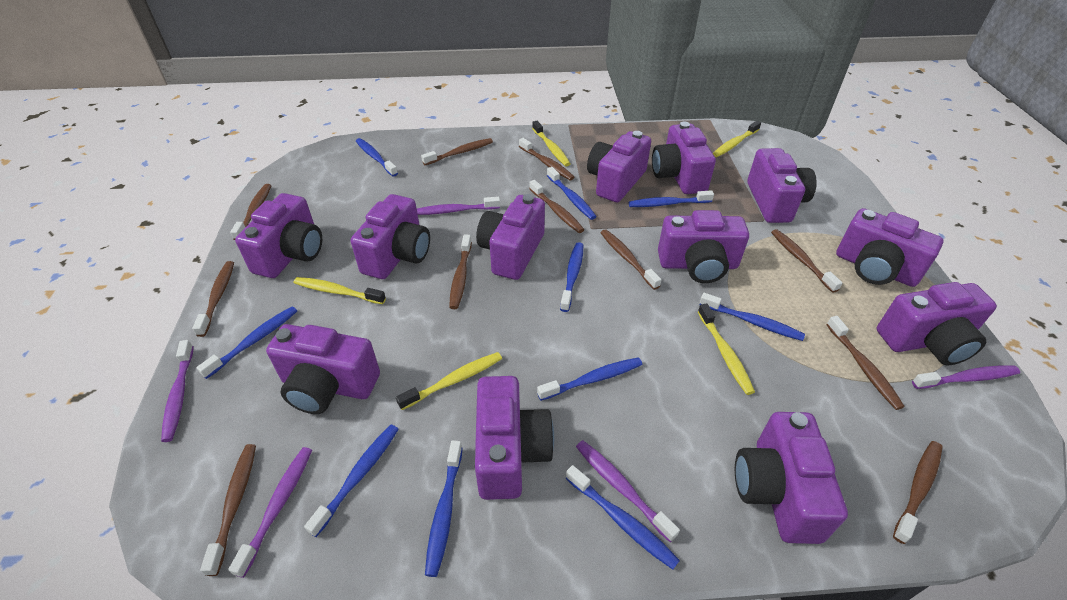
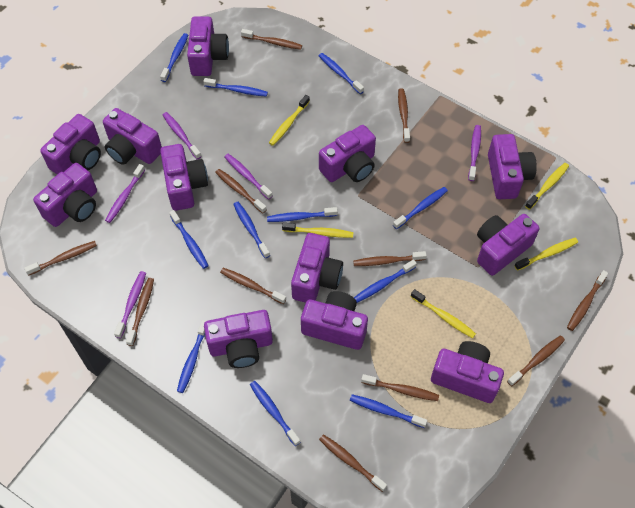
blue toothbrush: [196,307,297,379] [304,425,399,537] [356,138,398,177] [425,440,463,577] [537,357,642,401] [547,167,597,220] [560,242,583,312] [566,465,680,570] [629,190,714,207] [700,293,805,341] = 10 -> [160,33,188,82] [169,210,209,269] [177,320,206,393] [203,78,268,97] [233,202,270,258] [250,381,300,446] [267,207,338,222] [319,53,364,94] [350,394,427,428] [354,259,417,303] [393,187,448,229] = 11

